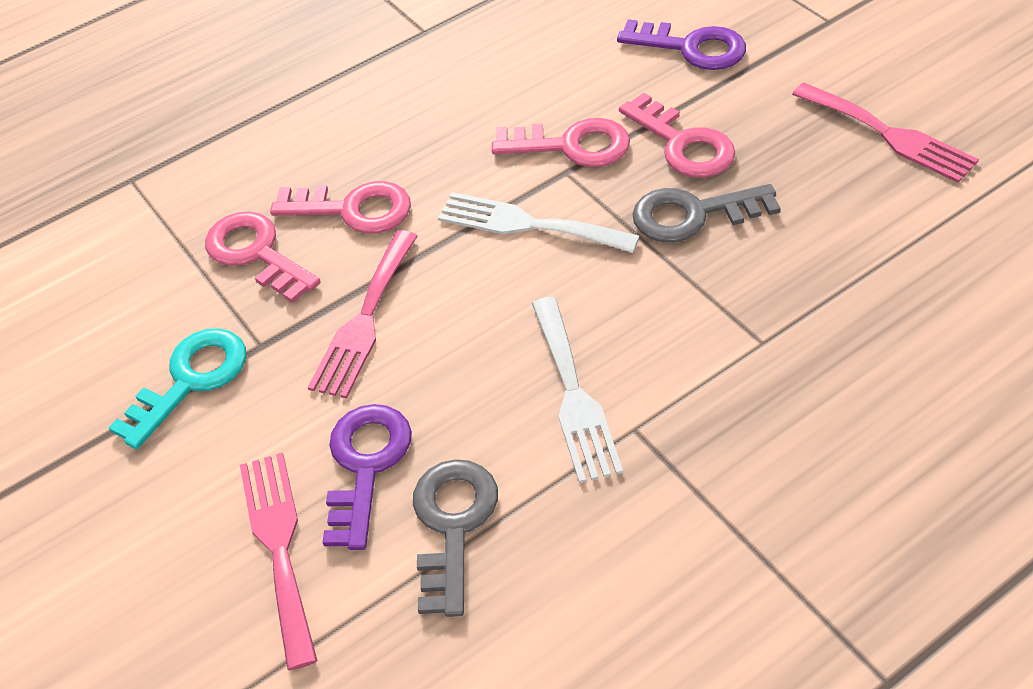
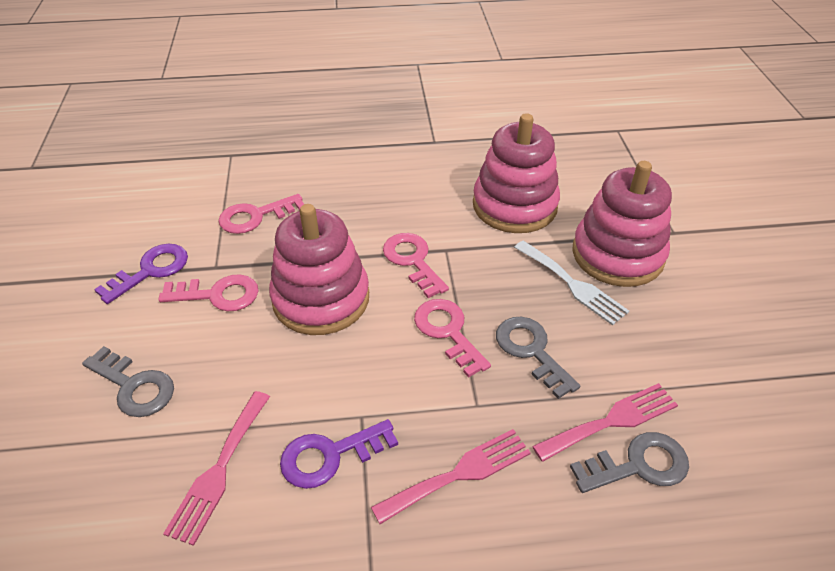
grey key: [413,459,498,617] [632,184,781,242] = 2 -> [82,346,174,417] [496,317,580,399] [570,432,689,493] = 3
pink stacking toy: none = 0 -> [269,204,369,335] [473,113,560,233] [572,161,672,287] = 3
turquoise key: [109,328,246,449] = 1 -> none = 0
white fork: [438,192,640,253] [532,297,623,483] = 2 -> [514,241,629,326] = 1

